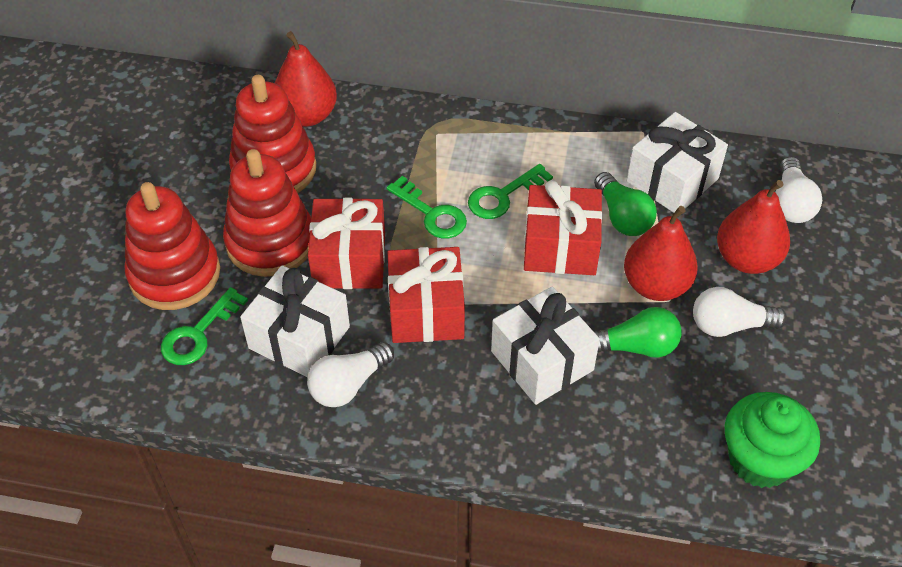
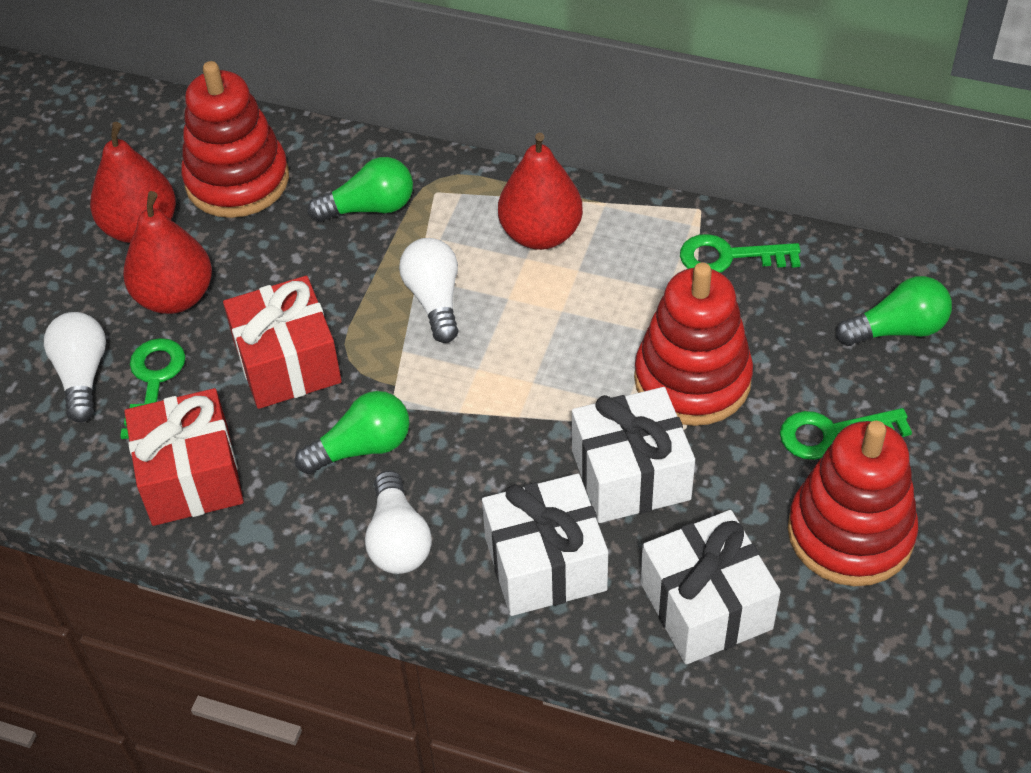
green cupcake: [725,392,820,488] = 1 -> none = 0
green light bulb: [594,172,657,236] [594,307,682,358] = 2 -> [295,391,409,474] [308,157,413,222] [836,276,952,346] = 3
red gift: [308,198,385,289] [388,247,465,343] [524,180,603,275] = 3 -> [124,388,244,526] [223,276,342,409] = 2

